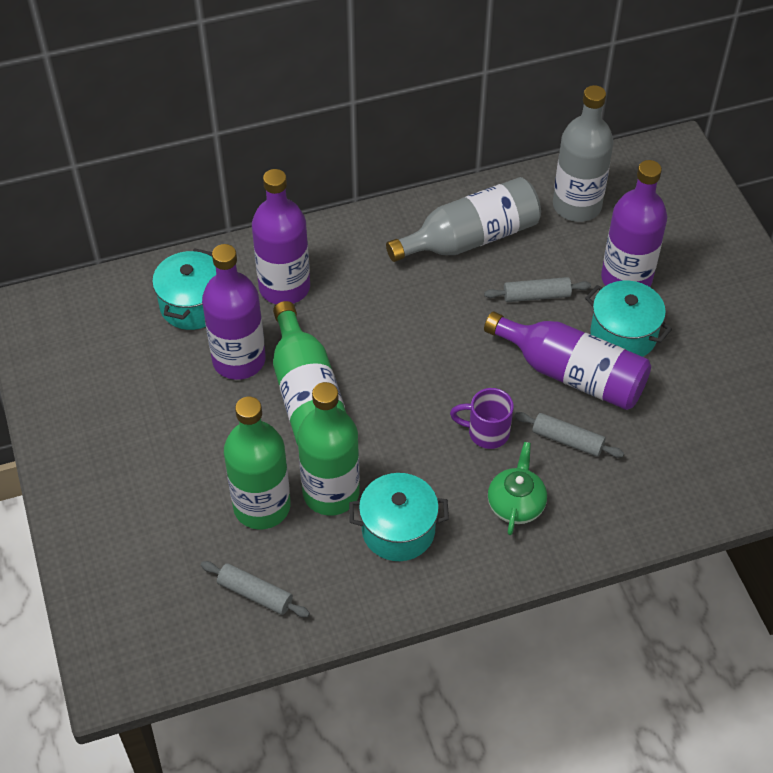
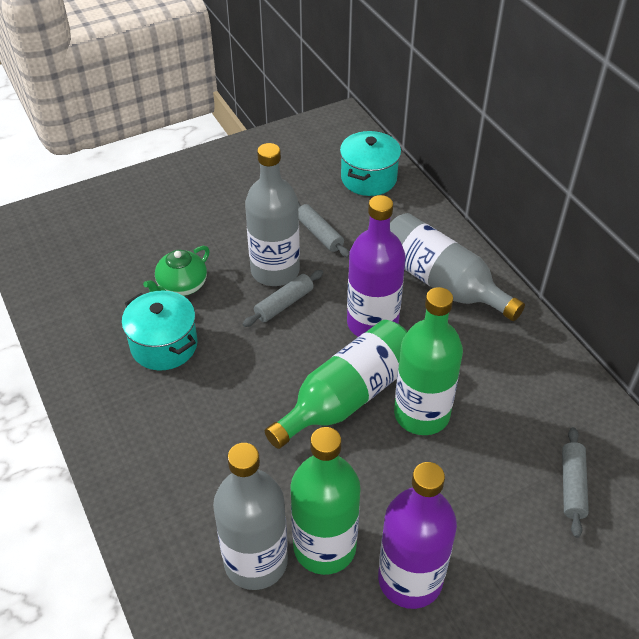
grey bottle: [386,177,541,262] [553,85,614,222] = 2 -> [213,443,288,590] [245,143,300,286] [390,213,525,321] = 3
purple bottle: [202,244,266,380] [252,169,310,304] [484,312,651,410] [601,160,667,287] = 4 -> [347,195,405,337] [378,462,457,609] = 2
purple mug: [450,388,514,449] = 1 -> none = 0
turquoise pot: [152,248,216,330] [349,473,449,561] [585,281,672,357] = 3 -> [122,291,197,371] [340,131,401,196] = 2

